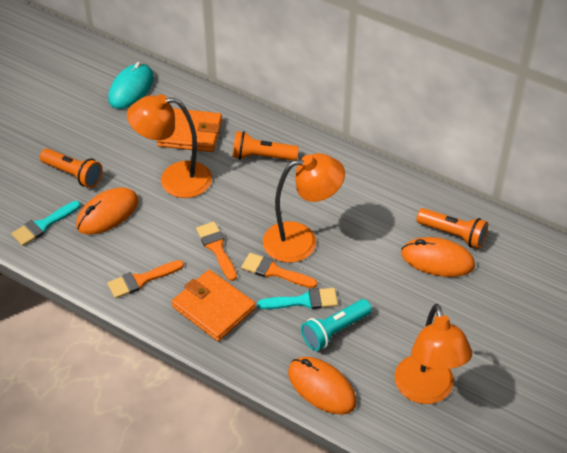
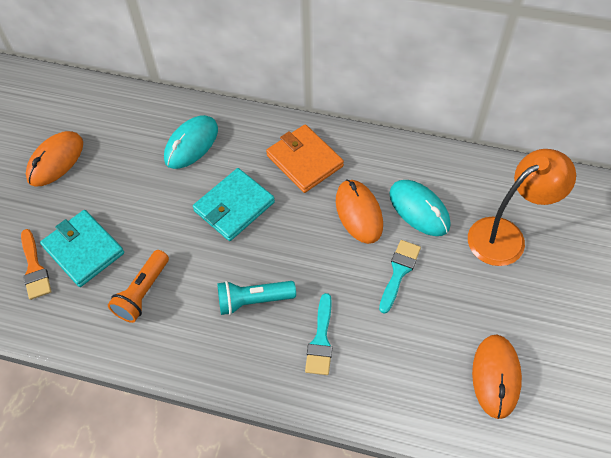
orange brush: [107,260,184,298] [196,222,237,281] [241,253,317,288] = 3 -> [21,229,51,300] = 1
orange flashlight: [40,148,103,188] [233,131,299,161] [416,208,488,249] = 3 -> [108,250,169,323] = 1
orange lamp: [127,94,212,198] [263,153,345,263] [394,304,472,404] = 3 -> [468,149,576,266] = 1
orange wallet: [157,108,222,152] [172,270,256,341] = 2 -> [266,124,344,193] = 1
turquoise mouse: [108,62,154,109] = 1 -> [164,115,218,169] [389,180,451,236] = 2
turquoise wallet: none = 0 -> [40,210,124,287] [193,168,275,241] = 2

